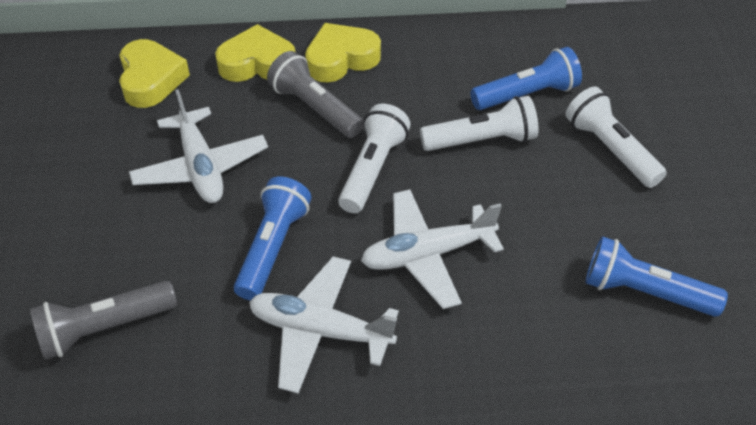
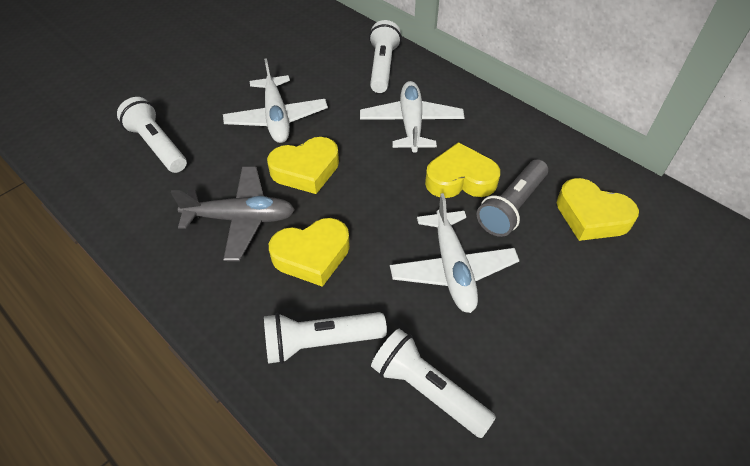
blue flashlight: [234,177,311,300] [470,47,582,110] [585,236,728,317] = 3 -> none = 0
grey flashlight: [30,281,177,360] [267,51,364,138] = 2 -> [477,159,548,237] = 1
grey plane: none = 0 -> [171,167,295,261] = 1
white flashlight: [338,104,411,213] [420,96,539,151] [566,87,667,188] = 3 -> [117,97,187,173] [264,312,387,364] [369,20,401,93] [371,328,496,438] = 4
yellow heart: [119,39,190,108] [215,24,296,82] [305,23,381,82] = 3 -> [267,137,339,194] [269,218,350,287] [425,142,500,198] [557,178,639,241] = 4

